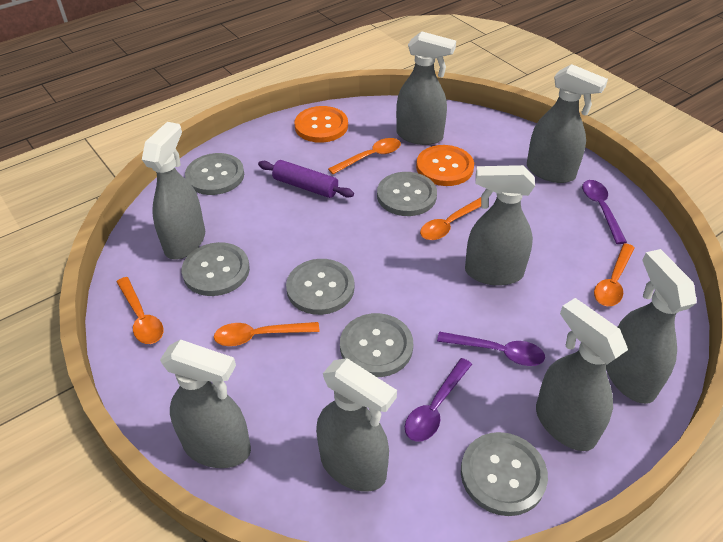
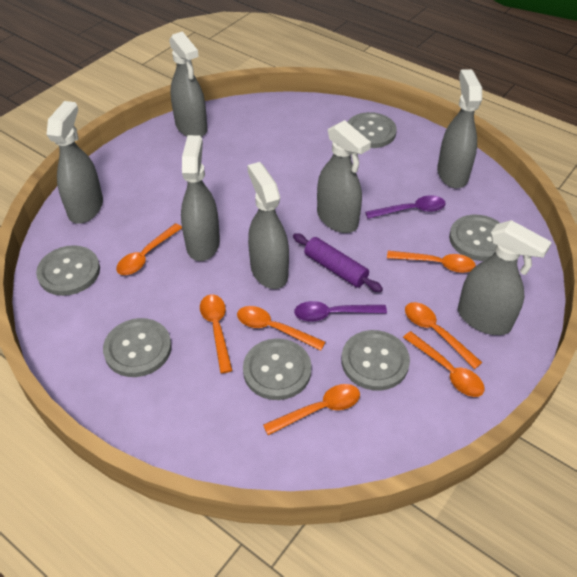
grey spray bottle: [142,122,205,260] [160,339,251,468] [316,358,397,492] [396,31,456,145] [465,165,535,286] [527,64,608,183] [536,298,628,451] [606,249,697,404] = 8 -> [46,101,103,224] [169,31,207,137] [181,135,220,261] [247,162,289,289] [317,120,371,233] [437,69,482,188] [458,220,552,335] = 7
orange button: [294,106,348,143] [416,145,474,186] = 2 -> none = 0
orange spoon: [117,277,163,344] [214,322,320,346] [328,138,401,174] [420,197,481,240] [594,243,634,306] = 5 -> [116,223,182,275] [200,295,233,373] [237,306,325,350] [263,384,360,435] [387,251,476,273] [403,331,485,397] [405,302,483,369] = 7
purple spoon: [405,358,472,442] [437,332,545,366] [582,180,627,244] = 3 -> [294,301,387,322] [365,195,446,219] = 2

